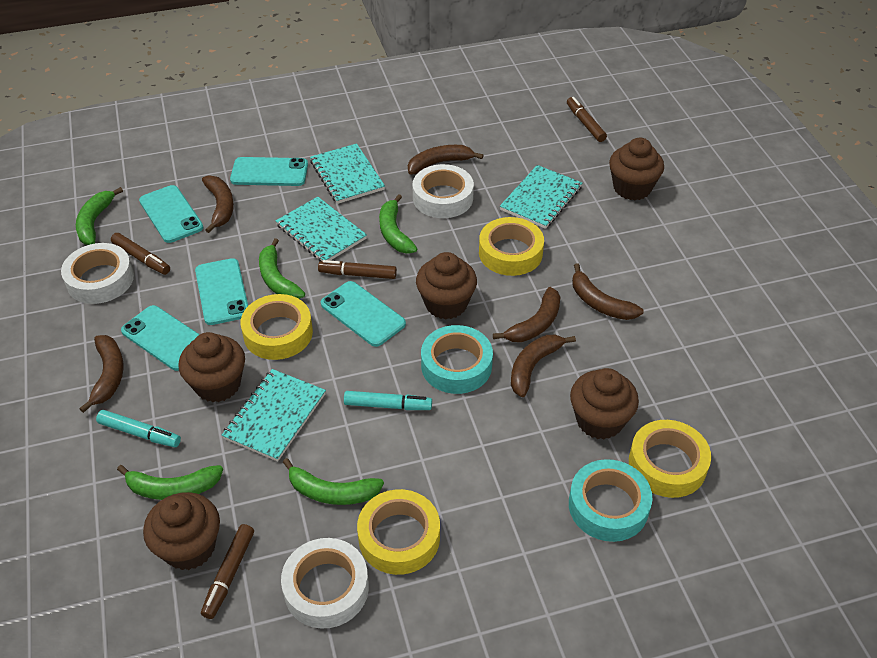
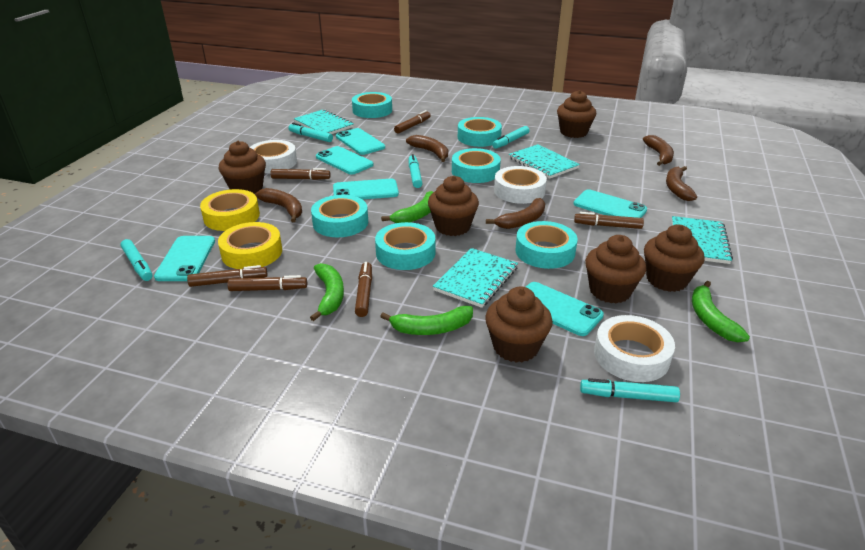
brown banana: [80,335,124,413] [202,175,234,233] [408,145,484,175] [493,287,560,342] [511,335,576,397] [572,263,644,320] = 6 -> [255,188,302,222] [406,135,448,162] [486,198,545,229] [643,135,674,166] [666,166,697,201] = 5
brown cupcake: [143,492,220,570] [178,332,245,402] [416,252,477,319] [570,368,639,440] [609,138,664,200] = 5 -> [219,141,266,194] [428,176,479,236] [485,286,553,363] [557,90,596,138] [585,235,646,304] [644,225,705,292] = 6
brown marker: [111,233,170,275] [201,524,254,619] [318,260,397,279] [567,97,607,142] = 4 -> [187,265,267,287] [227,275,307,291] [271,168,331,180] [355,262,372,317] [394,110,431,134] [574,212,644,229] = 6
green banana: [76,187,123,245] [117,465,223,500] [259,238,305,299] [283,458,384,505] [379,194,417,254] = 5 -> [310,263,344,321] [380,306,473,335] [381,191,433,223] [692,281,750,342] = 4
turquoise marker: [96,410,181,447] [344,391,432,410] = 2 -> [120,239,153,281] [289,123,333,142] [409,154,423,188] [492,126,530,149] [580,378,680,402] = 5
turquoise phone: [121,305,200,371] [139,185,204,243] [195,258,248,325] [230,157,308,186] [321,281,406,347] = 5 -> [154,236,215,281] [316,146,374,174] [333,179,399,199] [336,128,385,155] [526,282,604,336] [574,189,647,218] = 6
turquoise tape: [421,325,493,394] [569,459,653,542] = 2 -> [311,195,368,237] [352,92,392,118] [375,222,435,270] [452,148,501,183] [458,117,502,147] [515,221,578,269] = 6
yellow tape: [240,294,313,360] [357,489,440,575] [479,217,544,276] [629,420,711,498] = 4 -> [200,189,260,231] [218,222,282,269] = 2

